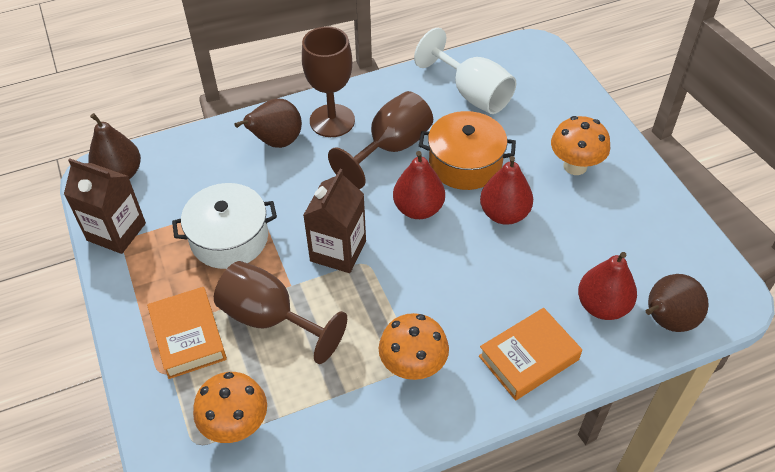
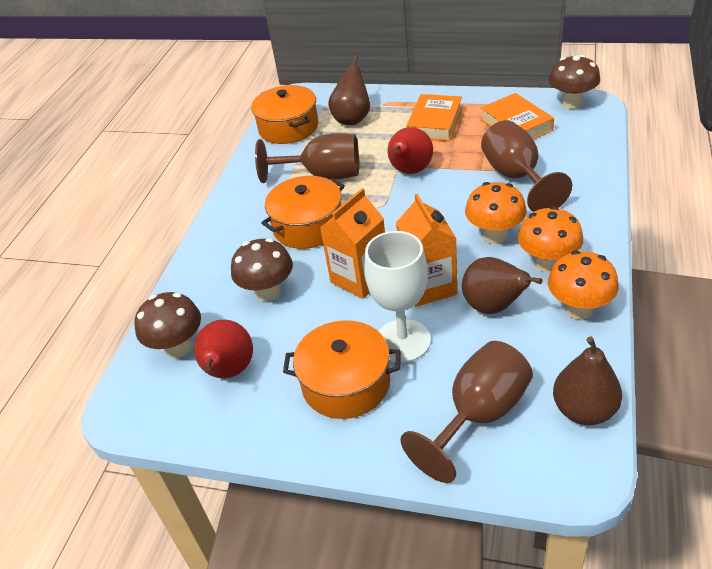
brown carton: [64,159,146,254] [303,169,366,273] = 2 -> none = 0
brown mushroom: none = 0 -> [135,292,201,358] [231,238,293,302] [548,55,600,109] = 3
orange carton: none = 0 -> [320,188,385,299] [396,194,457,307] = 2
orange pot: [419,111,516,190] = 1 -> [251,85,318,144] [261,176,345,249] [283,320,401,419] = 3
red pear: [393,151,445,219] [480,156,533,225] [578,252,637,320] = 3 -> [194,319,253,378] [388,127,433,174] = 2
white pot: [172,183,277,269] = 1 -> none = 0

